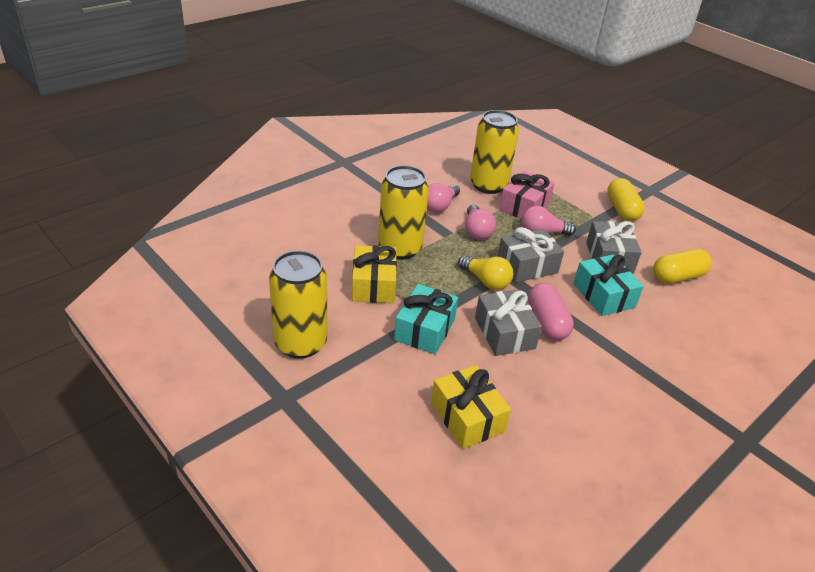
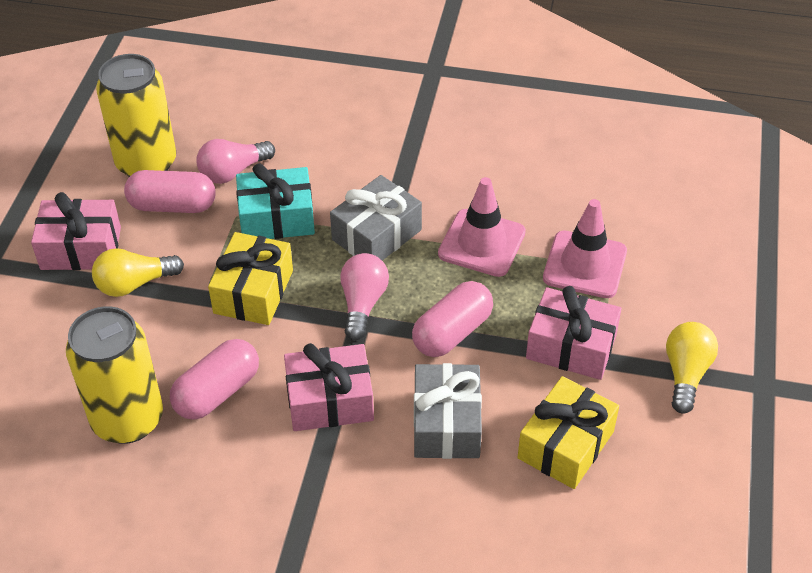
grey gift: [475,289,542,356] [497,227,564,283] [586,221,642,274] = 3 -> [330,175,422,261] [414,363,482,459] = 2
pink capsule: [528,283,574,340] = 1 -> [124,170,216,213] [170,339,259,419] [412,281,493,357] = 3
pink gift: [499,171,555,219] = 1 -> [31,192,121,270] [284,343,374,431] [526,286,622,380] = 3
pink light bulb: [427,183,460,213] [465,205,496,240] [521,206,576,236] = 3 -> [196,139,275,184] [340,253,389,340] = 2
pink traffic cone: none = 0 -> [438,177,526,277] [543,199,627,298] = 2
turquoise gift: [394,284,458,354] [573,254,644,316] = 2 -> [236,163,315,239] = 1
yellow can: [269,250,327,359] [378,165,429,260] [470,110,519,194] = 3 -> [66,306,163,444] [96,54,176,177] = 2
yellow capsule: [607,178,645,221] [653,249,712,284] = 2 -> none = 0
yellow light bulb: [458,255,513,290] = 1 -> [92,248,184,297] [666,322,718,414] = 2

